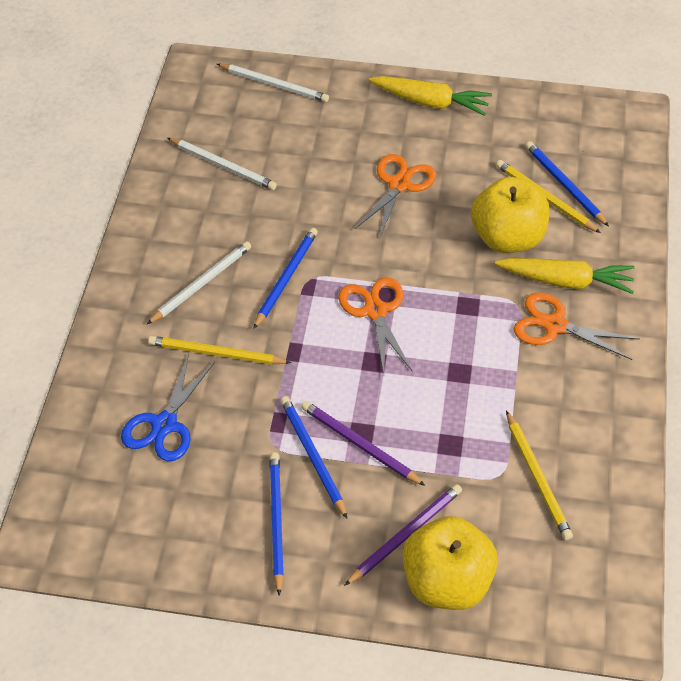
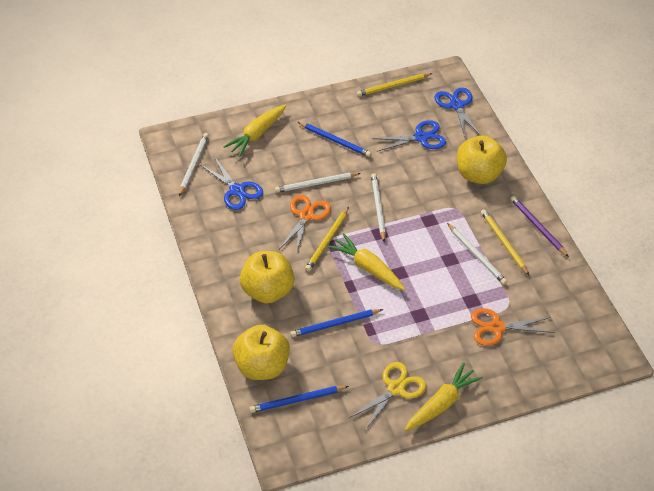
blue pencil: [253,228,318,329] [269,452,284,596] [280,396,347,518] [525,141,609,226] = 4 -> [250,386,349,413] [291,309,383,337] [298,122,371,157] = 3
blue scissors: [121,354,215,461] = 1 -> [201,156,263,210] [372,120,446,151] [435,88,481,137] = 3
orange scissors: [338,277,413,374] [355,154,436,239] [514,292,640,360] = 3 -> [279,195,331,255] [471,308,555,346] = 2
purple pencil: [301,401,425,486] [344,484,462,586] = 2 -> [510,196,569,257] = 1
white pencil: [147,241,251,324] [168,138,277,190] [217,64,329,102] = 3 -> [179,133,209,196] [275,172,361,193] [371,173,386,242] [447,223,507,285] = 4
yellow apple: [402,516,498,610] [471,177,549,253] = 2 -> [233,325,290,380] [240,251,294,304] [457,135,507,184] = 3
yellow carrot: [369,76,492,116] [495,258,634,294] = 2 -> [223,105,286,157] [328,233,405,291] [405,363,483,431] = 3
yellow scissors: none = 0 -> [349,362,426,430] = 1

